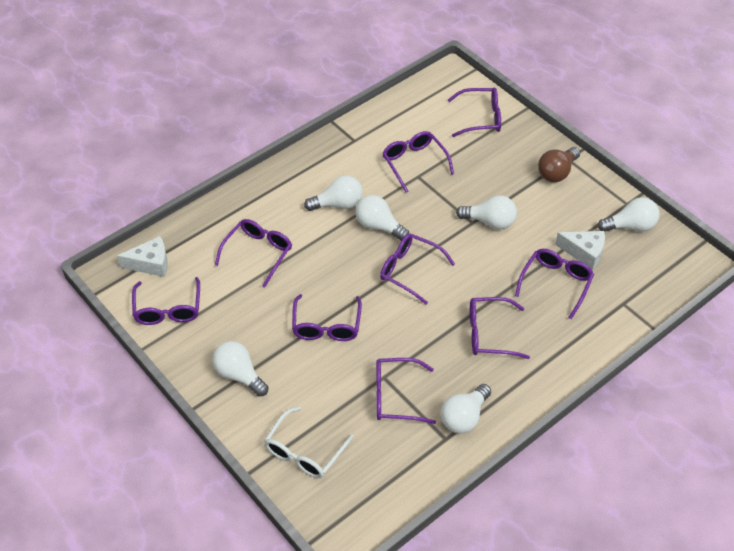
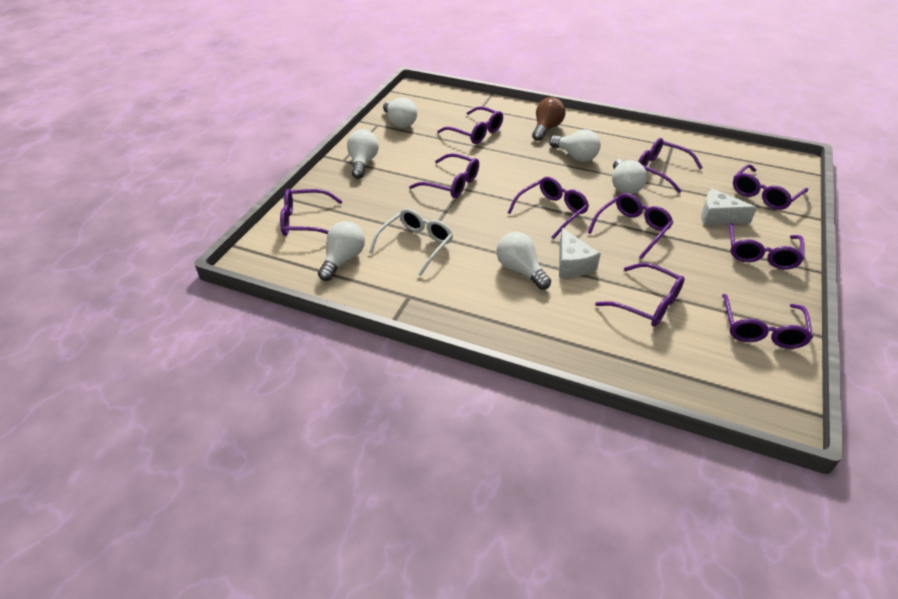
purple glasses: [132,277,200,325] [215,219,292,288] [292,294,362,341] [376,358,436,424] [380,233,455,305] [382,131,454,193] [448,88,501,137] [470,297,530,359] [515,249,594,319] = 9 -> [280,189,342,236] [409,153,479,198] [437,106,503,144] [507,177,589,239] [588,193,673,259] [595,263,685,327] [638,138,703,193] [722,294,813,349] [729,223,805,270] [733,164,808,210] = 10

